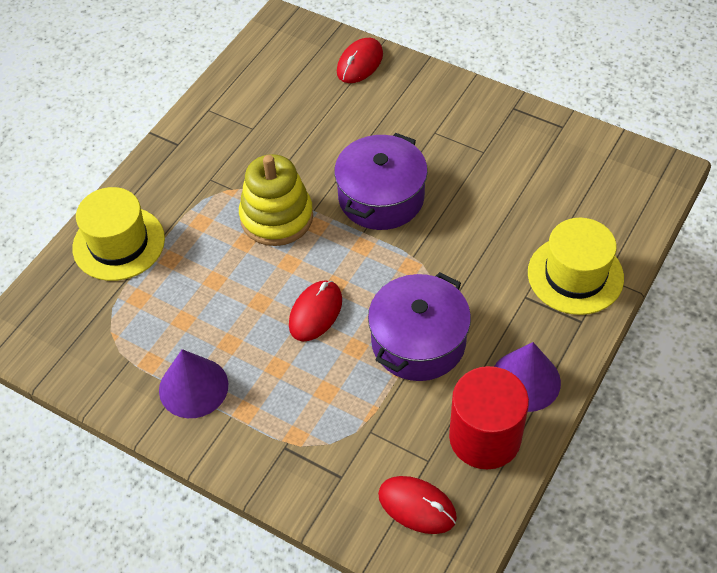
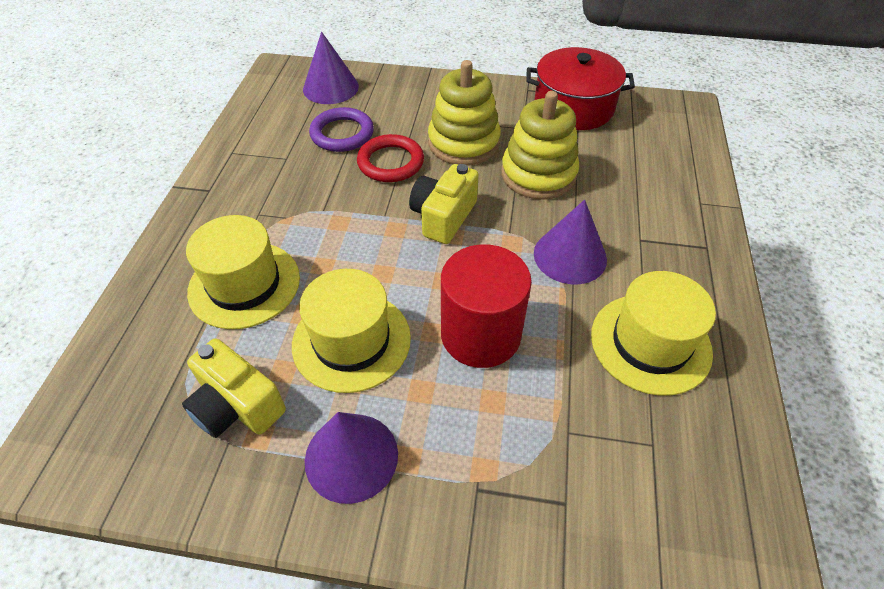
purple cone: [159,349,228,418] [494,342,561,412] = 2 -> [303,32,359,104] [305,412,398,504] [534,200,607,284] = 3
purple pot: [334,133,428,230] [368,272,471,381] = 2 -> none = 0
purple ring: none = 0 -> [309,107,374,152] = 1
red mouse: [289,280,342,341] [337,38,383,83] [378,476,457,534] = 3 -> none = 0
red pot: none = 0 -> [526,47,635,130] = 1
red ring: none = 0 -> [357,134,424,182] = 1
yellow camera: none = 0 -> [182,338,286,438] [409,164,479,244] = 2
yellow hat: [72,187,165,281] [528,218,624,315] = 2 -> [186,215,300,329] [292,269,411,393] [591,271,716,396] = 3
yellow stacking toy: [239,154,313,246] = 1 -> [428,60,501,165] [501,91,579,200] = 2

